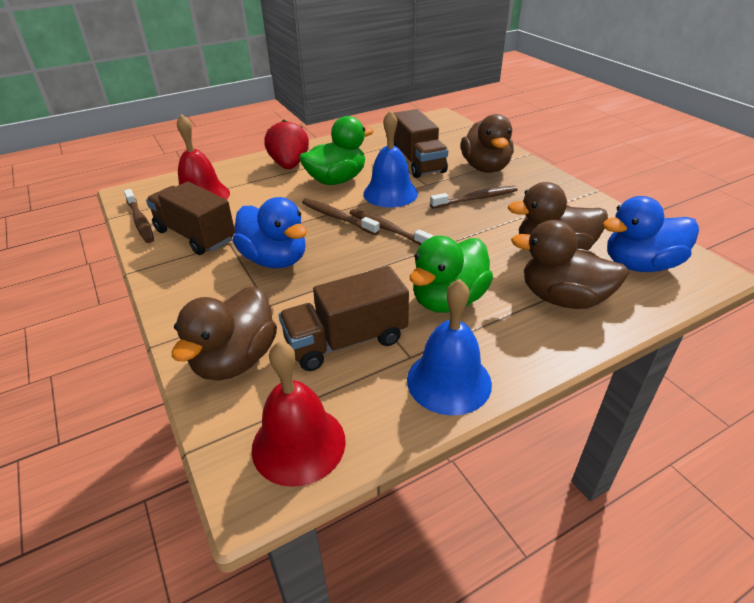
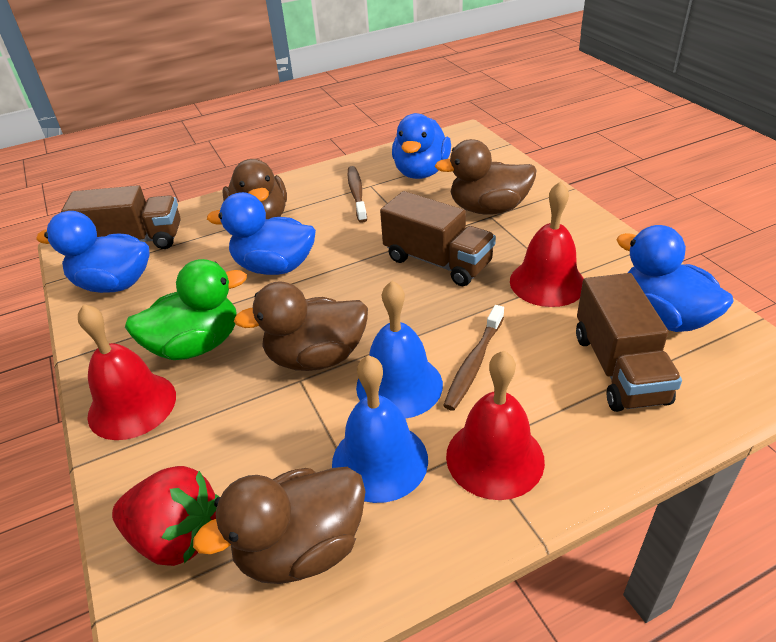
blue duck: [233,197,307,268] [603,196,699,272] = 2 -> [36,211,150,293] [207,192,316,275] [392,113,451,179] [616,225,734,332] = 4
brown toothbrush: [124,189,154,243] [302,199,380,235] [350,209,434,245] [430,186,518,209] = 4 -> [348,166,367,223] [443,305,504,411] = 2
green duck: [299,116,374,185] [410,236,493,313] = 2 -> [125,259,247,360] = 1
red bell: [177,114,230,200] [251,341,346,487] = 2 -> [78,304,176,440] [446,351,545,500] [510,181,584,307] = 3

